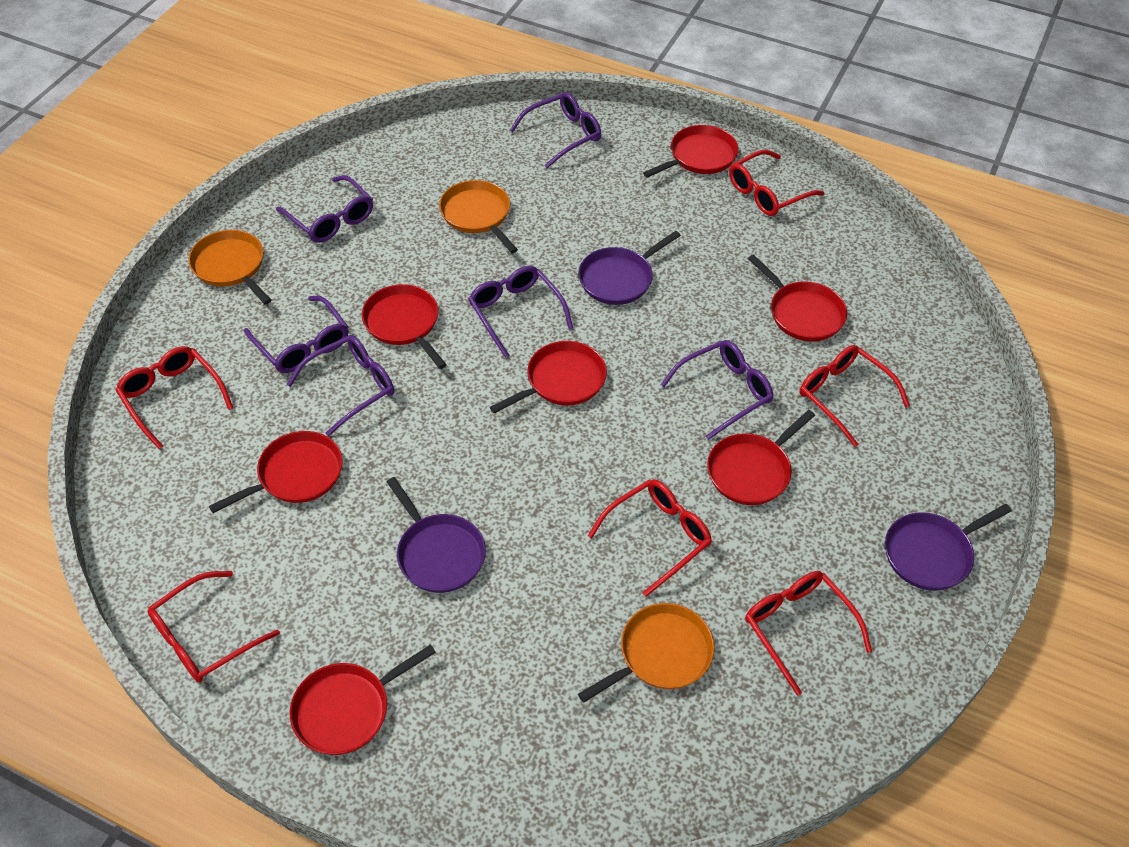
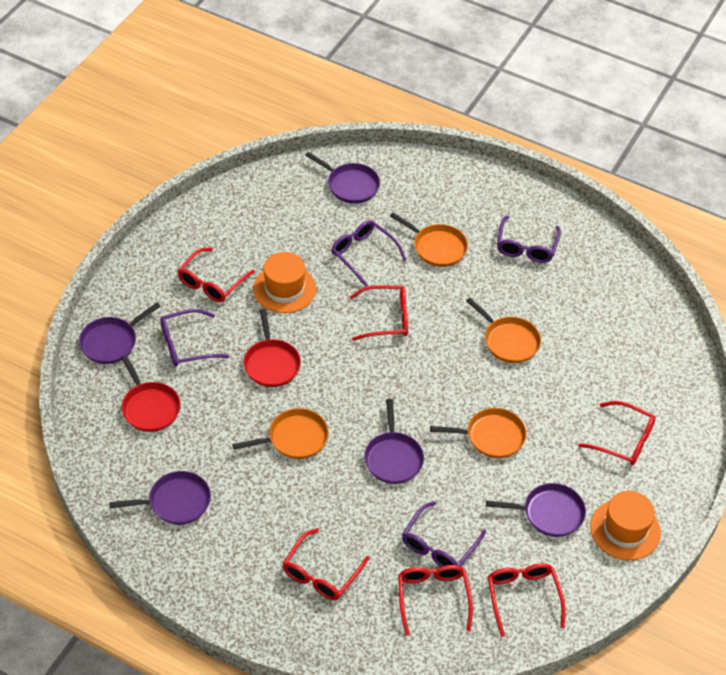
orange hat: none = 0 -> [253,252,316,313] [590,491,661,560] = 2
orange pan: [188,230,272,304] [439,180,518,253] [578,603,715,703] = 3 -> [233,408,329,459] [390,213,468,267] [430,408,527,458] [466,298,541,363] = 4
purple glasses: [244,296,348,373] [276,175,373,243] [286,335,394,436] [468,266,573,358] [510,92,601,168] [661,340,774,440] = 6 -> [160,309,230,367] [331,220,407,287] [402,501,486,567] [497,216,561,263] = 4
purple pan: [386,477,486,593] [578,231,681,305] [885,504,1012,591] = 3 -> [79,303,161,364] [109,471,211,525] [305,152,380,204] [364,399,424,484] [486,483,586,537] = 5
red pan: [209,431,343,513] [290,644,436,755] [362,284,447,369] [490,341,607,414] [643,125,739,178] [707,410,815,505] [748,254,847,342] = 7 -> [121,355,181,432] [243,309,301,387] = 2

